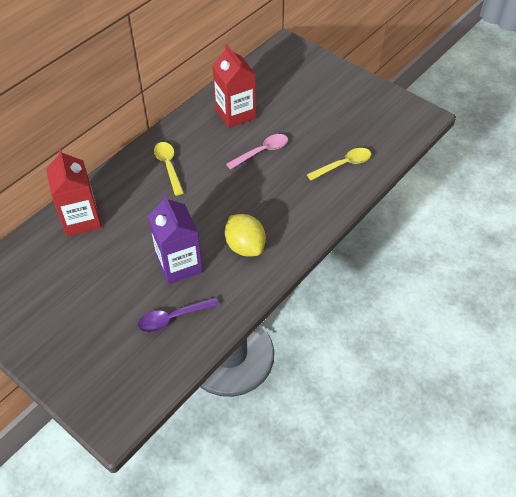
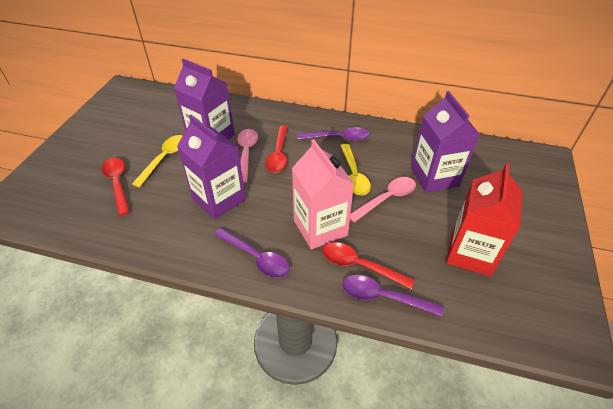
pink carton: none = 0 -> [292,139,354,249] = 1
pink spoon: [226,134,288,170] = 1 -> [237,129,258,183] [350,177,416,222] = 2
purple carton: [148,194,203,284] = 1 -> [174,59,235,140] [177,115,246,220] [411,91,480,193] = 3
purple spoon: [138,297,219,333] = 1 -> [214,228,290,278] [297,127,370,141] [342,275,444,317] = 3
red carton: [46,148,102,237] [212,44,256,128] = 2 -> [446,163,523,276] = 1
red spoon: none = 0 -> [102,158,130,216] [265,125,288,173] [322,242,415,289] = 3
yellow lemon: [225,214,266,257] = 1 -> none = 0

